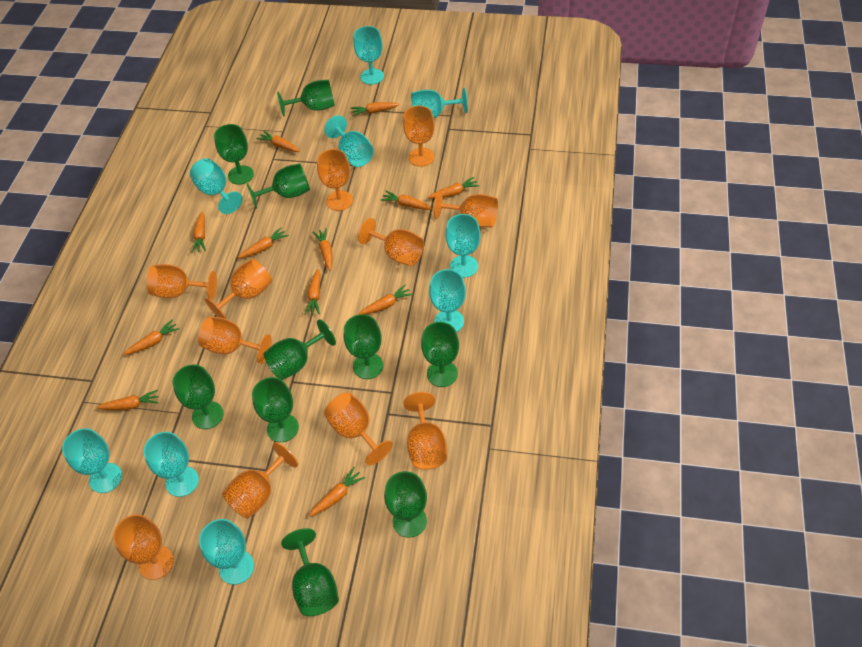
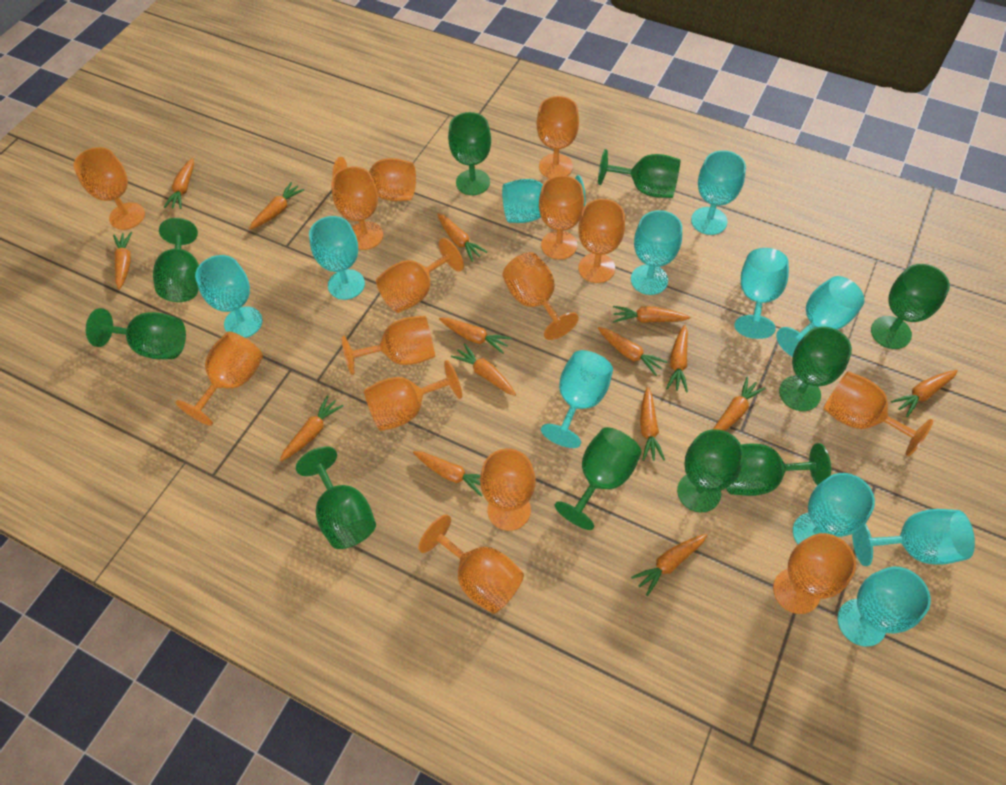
orange carrot: [96,390,159,410] [123,319,180,355] [191,211,206,253] [238,227,289,258] [256,131,300,152] [305,269,320,314] [309,467,365,517] [313,228,333,271] [350,102,400,116] [358,284,413,315] [380,191,432,210] [428,177,480,199] = 12 -> [113,232,132,290] [164,158,194,209] [249,182,304,229] [280,395,343,461] [413,451,483,497] [438,213,487,262] [439,318,512,354] [451,343,516,396] [598,327,668,376] [613,306,690,323] [631,534,707,596] [640,387,665,461] [666,325,688,392] [713,377,766,431] [891,370,958,417] = 15
orange goblet: [113,514,174,580] [147,264,217,300] [198,316,272,364] [205,259,272,319] [222,442,298,519] [317,149,353,211] [324,392,393,465] [358,218,424,266] [403,106,435,167] [403,392,447,469] [434,191,498,227] = 11 -> [73,147,145,230] [175,331,263,426] [331,166,383,250] [333,157,416,201] [342,316,435,375] [364,360,462,431] [376,238,464,313] [418,515,524,614] [480,449,535,531] [503,252,579,340] [537,96,579,178] [539,175,584,259] [578,199,625,283] [773,533,856,614] [823,371,933,456] = 15
turquoise goblet: [62,428,122,493] [144,432,199,497] [190,158,243,214] [199,519,254,585] [324,115,374,167] [353,26,384,85] [411,88,468,118] [429,269,466,332] [446,214,480,278] = 9 -> [195,255,262,338] [309,216,365,300] [502,175,585,223] [541,350,613,448] [631,210,682,295] [691,150,746,235] [734,248,789,339] [776,276,865,357] [793,473,875,544] [837,567,931,647] [852,509,975,566] = 11

